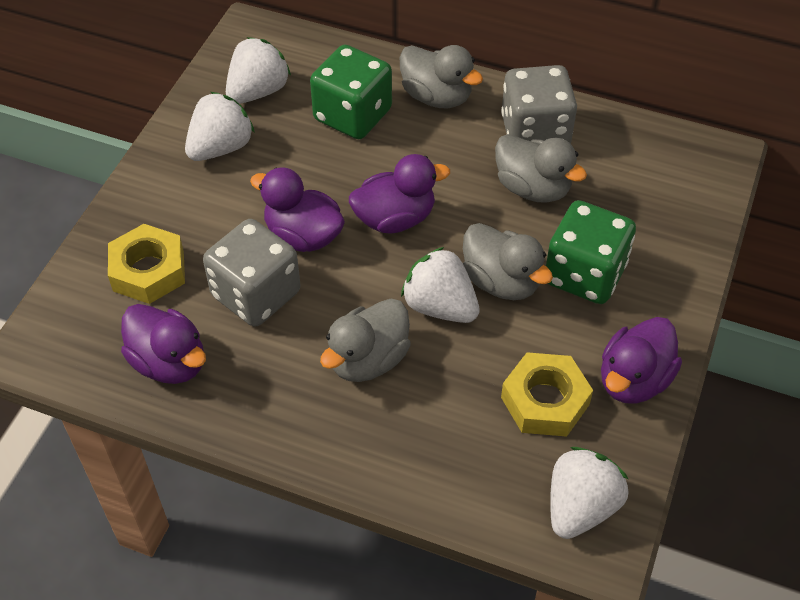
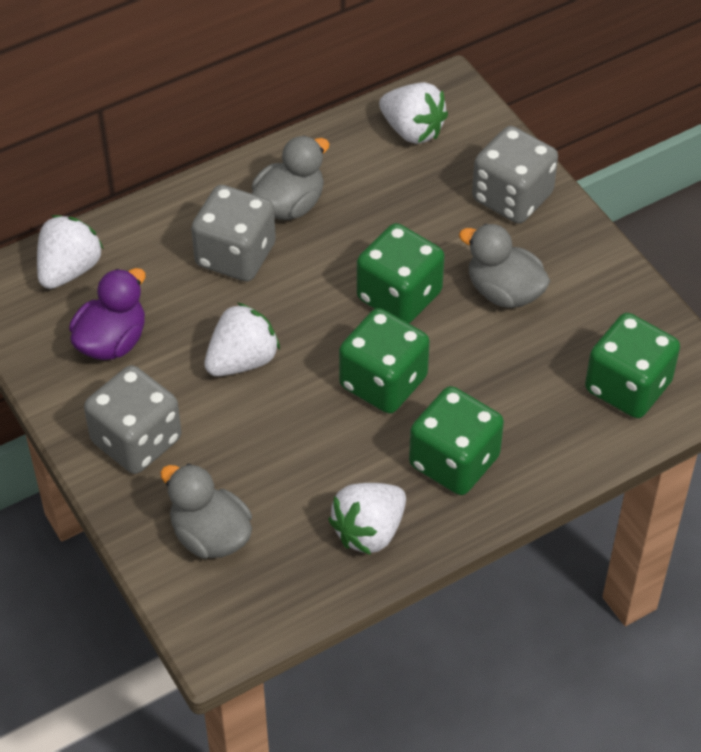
green dice: [310,45,392,139] [546,200,636,304] = 2 -> [339,308,430,414] [357,223,445,323] [409,386,504,495] [585,313,680,418] = 4
grey dice: [203,219,301,327] [501,65,577,143] = 2 -> [84,365,182,474] [191,185,276,282] [472,126,558,224] = 3
grey duck: [320,299,411,382] [400,45,483,108] [463,223,553,300] [495,134,587,203] = 4 -> [160,463,252,559] [252,136,330,220] [459,224,550,308] = 3
purple duck: [121,304,206,384] [250,167,345,252] [349,154,450,233] [601,317,682,404] = 4 -> [69,268,145,360] = 1
yellow nut: [108,224,185,304] [501,352,593,437] = 2 -> none = 0

